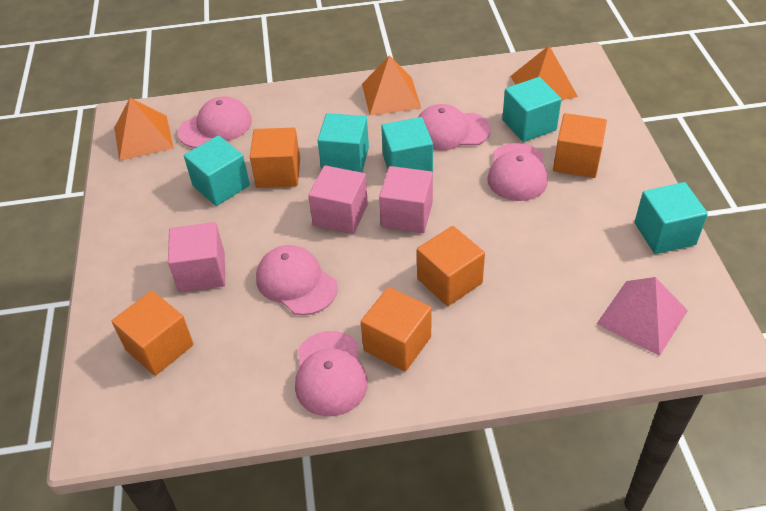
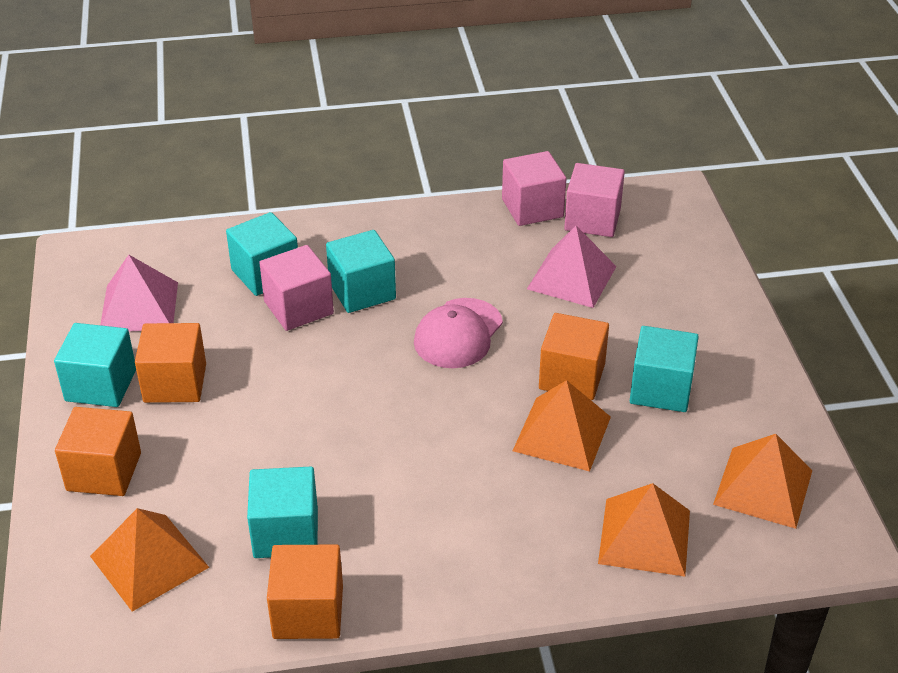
orange cube: [112,291,194,376] [250,128,300,188] [361,287,431,372] [417,226,485,306] [553,113,607,178] = 5 -> [55,407,141,496] [135,323,206,403] [267,544,343,639] [539,313,609,400] = 4
orange pyramid: [114,98,174,161] [362,55,421,116] [511,46,578,100] = 3 -> [90,508,209,612] [513,380,611,472] [598,483,690,576] [713,434,813,529] = 4
pink cap: [178,96,252,148] [256,245,338,315] [295,331,368,416] [418,104,491,151] [487,143,548,201] = 5 -> [414,298,503,368] = 1
pink pyramid: [597,277,688,356] = 1 -> [100,255,178,331] [527,226,617,308] = 2

